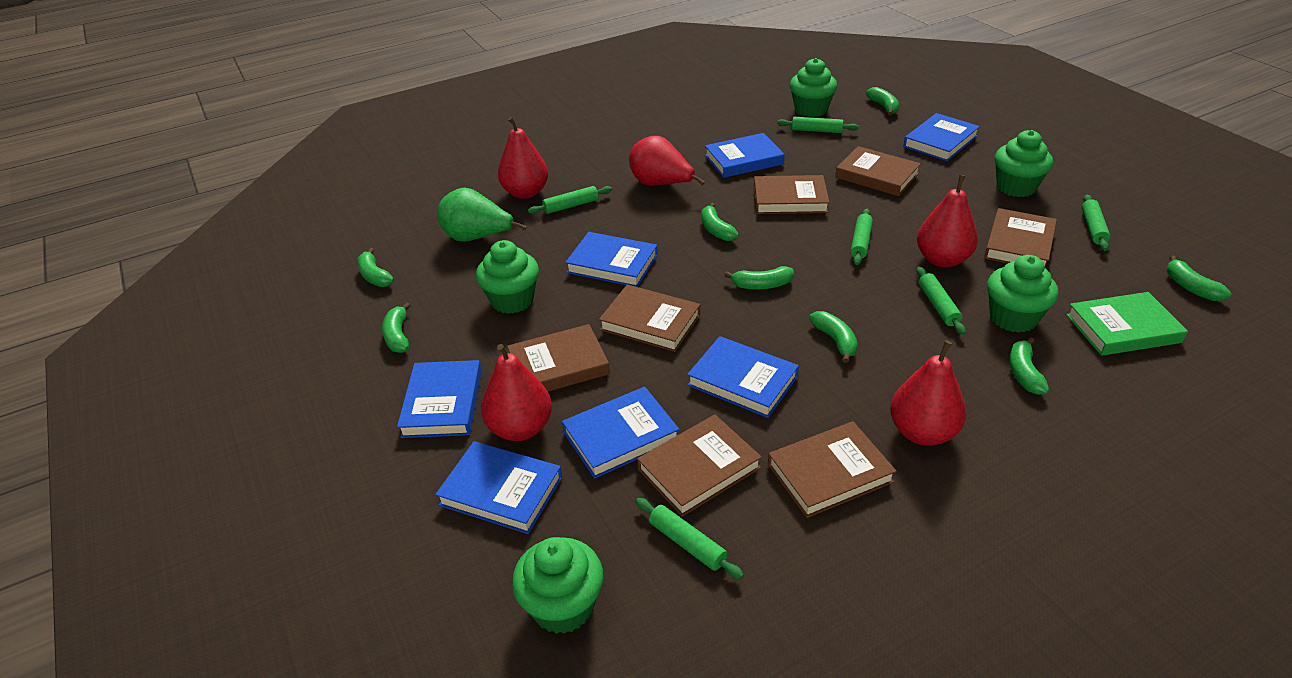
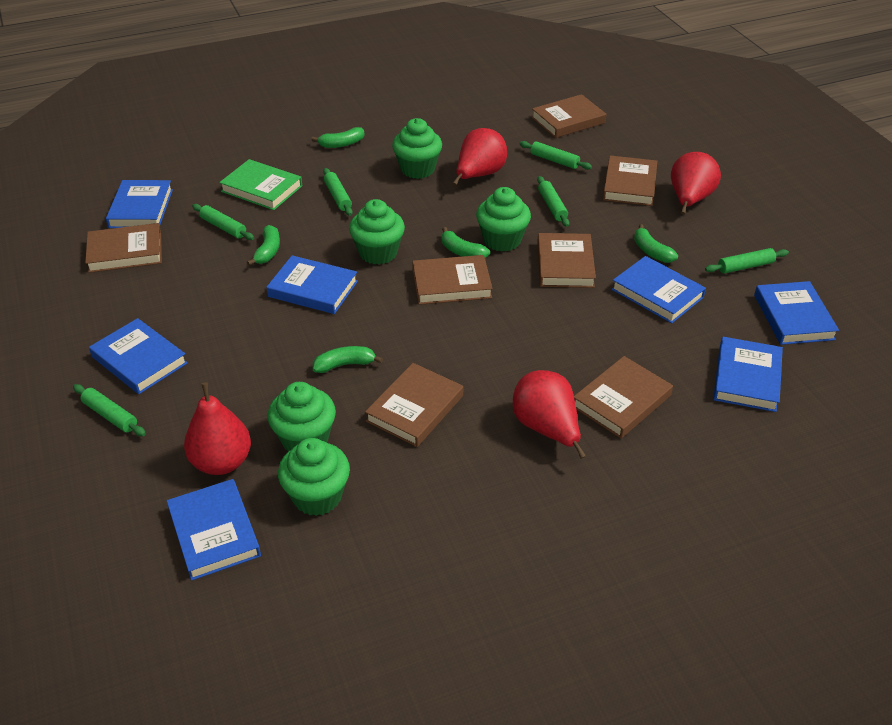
green banana: [357,248,394,287] [382,303,411,353] [702,203,739,241] [724,266,794,289] [809,311,858,363] [866,87,899,116] [1009,337,1049,395] [1167,256,1231,301] = 8 -> [247,225,280,266] [311,127,364,148] [313,346,383,373] [442,227,490,258] [634,224,678,263] = 5
green pear: [437,187,527,242] = 1 -> none = 0
red pear: [481,344,552,441] [498,117,548,199] [629,136,705,186] [890,340,966,446] [917,175,978,268] = 5 -> [184,382,251,475] [453,128,507,186] [513,370,586,459] [671,152,721,214] = 4

